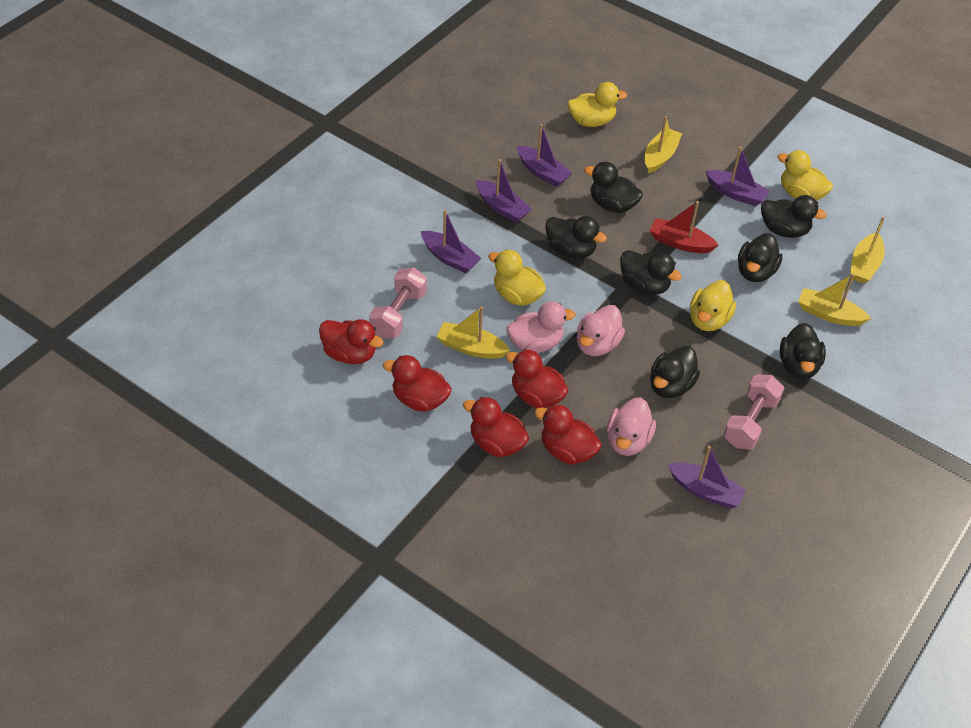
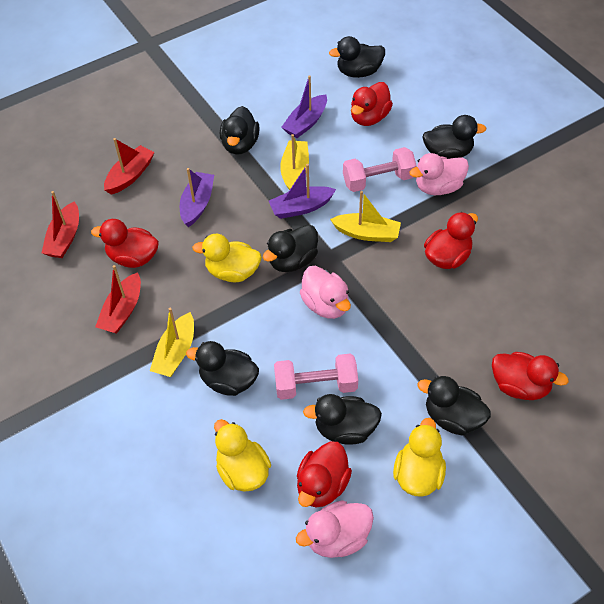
purple boat: [421,210,482,273] [476,159,532,223] [517,124,572,187] [668,446,746,508] [706,147,770,206] = 5 -> [180,168,214,227] [269,164,336,219] [281,75,327,138] = 3
red boat: [650,201,719,253] = 1 -> [42,191,79,258] [95,265,141,334] [104,138,155,195] = 3
yellow boat: [437,306,510,359] [645,116,682,173] [798,274,871,326] [850,217,885,283] = 4 -> [150,308,194,377] [280,134,309,190] [330,191,401,242] = 3
yellow duck: [488,250,546,306] [567,82,628,127] [690,280,736,331] [778,150,833,201] = 4 -> [192,234,262,282] [214,419,271,492] [393,418,446,497] = 3

